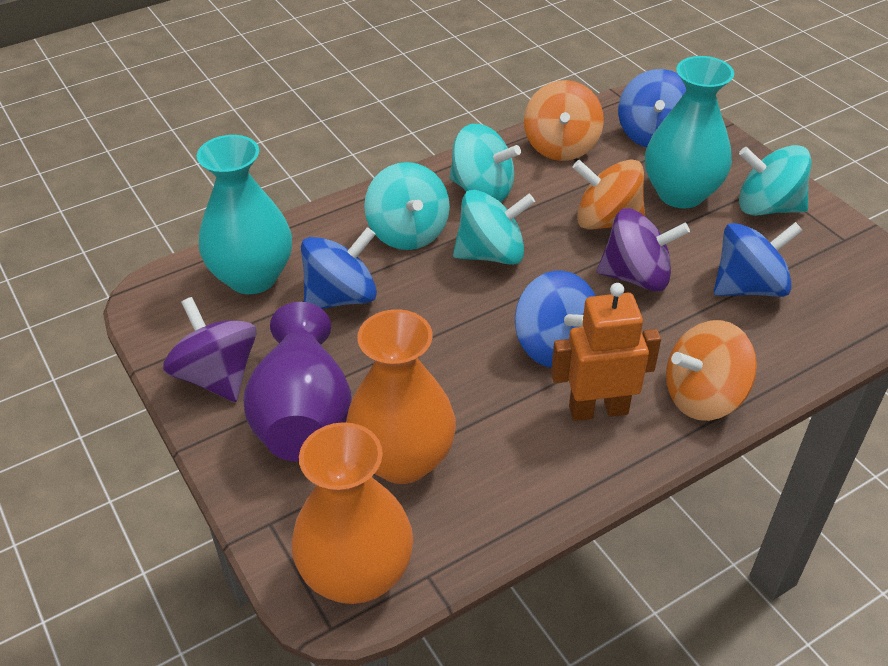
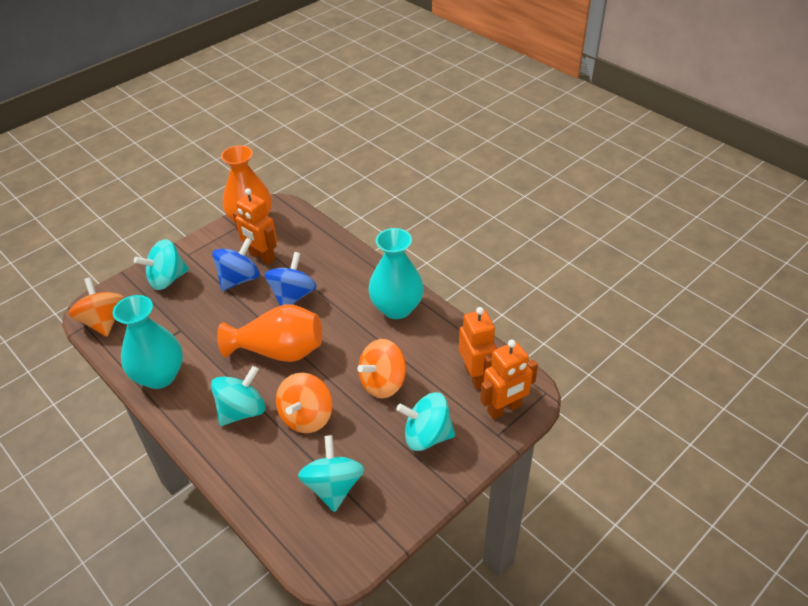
blue spinning top: [301,227,377,309] [515,271,595,368] [618,69,686,147] [714,222,803,297] = 4 -> [212,238,260,291] [264,252,317,306] = 2
orange robot: [551,283,661,421] = 1 -> [233,188,277,265] [459,307,497,390] [480,340,538,419] = 3
purple spinning top: [163,297,257,402] [597,209,690,292] = 2 -> none = 0
purple vase: [243,302,352,462] = 1 -> none = 0

